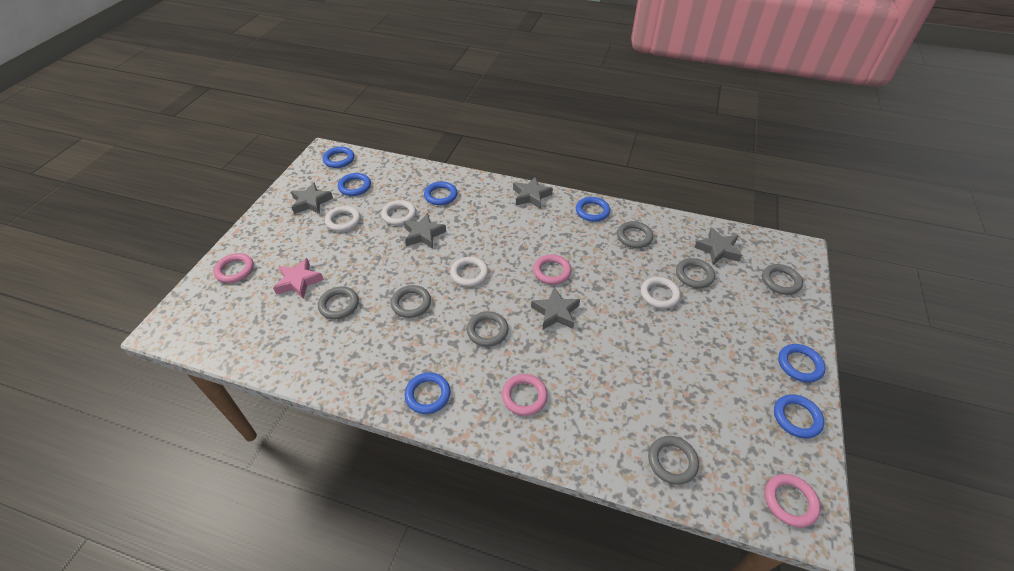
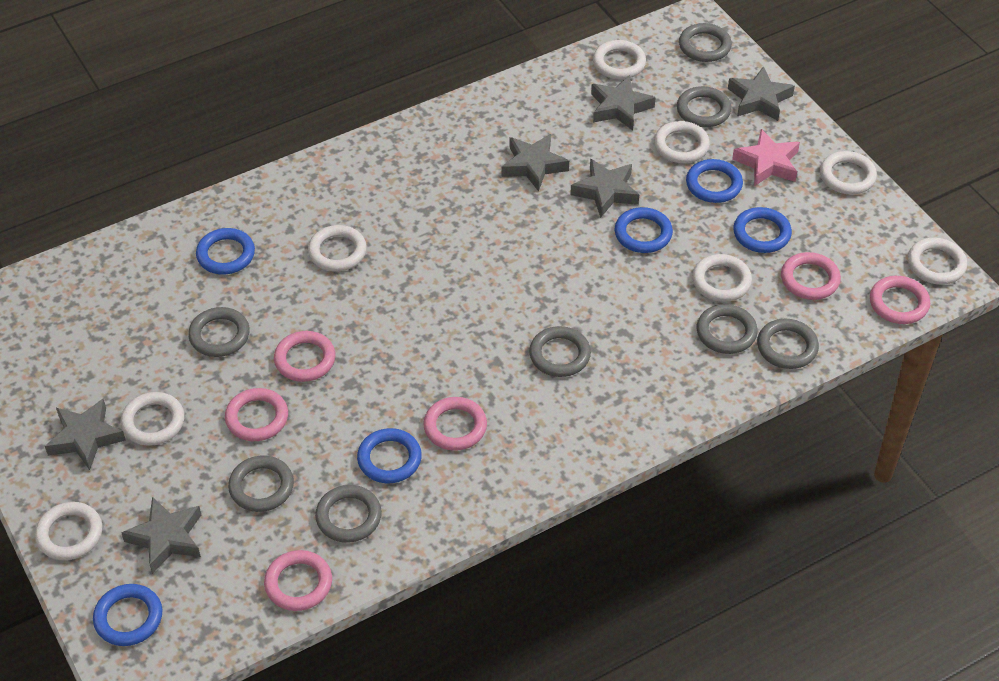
blue ring: [323,147,354,168] [338,173,371,196] [405,372,450,414] [424,181,457,205] [576,197,610,222] [774,394,824,438] [778,344,826,383] = 7 -> [93,584,162,646] [196,228,255,274] [357,428,422,483] [615,207,673,253] [686,159,743,203] [733,207,792,253] = 6
grey ring: [318,287,359,319] [391,285,431,318] [467,311,508,347] [617,221,653,248] [648,436,699,485] [676,258,715,288] [762,264,803,295] = 7 -> [188,307,250,357] [228,455,294,512] [315,485,382,543] [529,326,591,377] [677,86,731,127] [679,23,732,62] [697,304,758,354] [757,319,819,369] = 8
grey star: [291,182,333,214] [403,213,446,249] [513,177,553,209] [531,287,580,330] [694,228,742,265] = 5 -> [45,398,126,470] [121,497,201,574] [502,134,569,192] [570,158,639,218] [591,75,656,131] [728,66,795,121] = 6
pink ring: [213,253,254,283] [502,374,548,416] [533,255,571,284] [765,474,821,528] = 4 -> [225,388,288,441] [264,550,332,611] [274,331,336,382] [423,397,487,451] [781,252,841,300] [870,276,930,324] = 6
white ring: [325,206,361,232] [381,200,416,226] [450,257,488,287] [641,277,681,309] = 4 -> [35,502,102,560] [121,392,185,446] [308,225,367,271] [593,40,646,79] [654,121,710,163] [692,254,752,302] [820,151,877,195] [908,238,967,285] = 8

